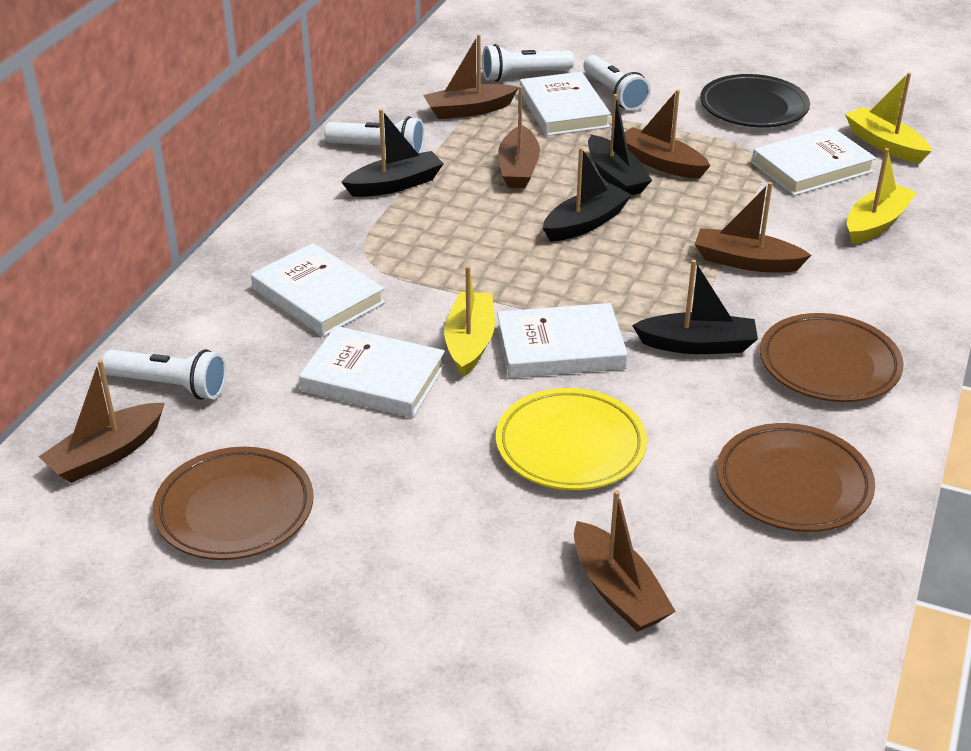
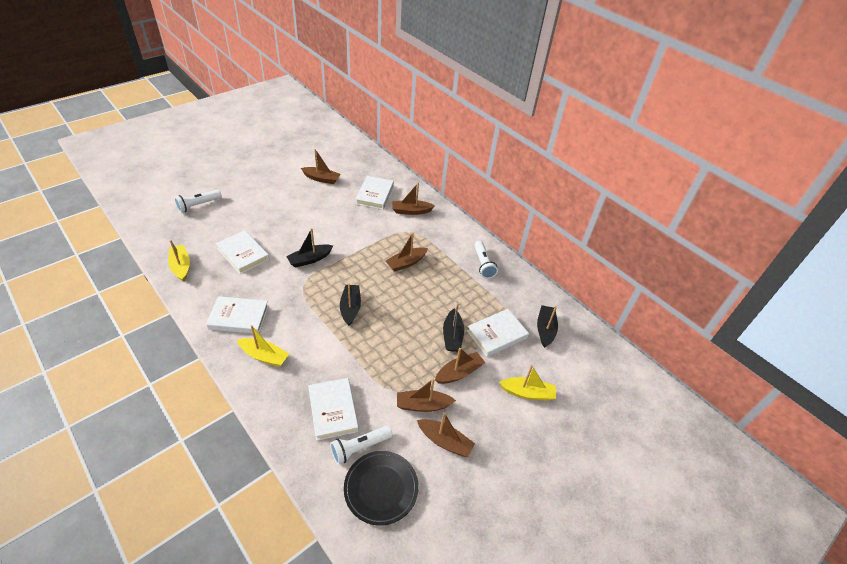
brown plate: [152,447,313,560] [717,423,875,532] [760,313,904,402] = 3 -> none = 0
white flashlight: [102,349,227,400] [324,116,425,153] [482,44,574,82] [583,55,651,111] = 4 -> [174,190,222,213] [330,425,393,465] [474,241,498,279] = 3
yellow plate: [496,388,647,490] = 1 -> none = 0

